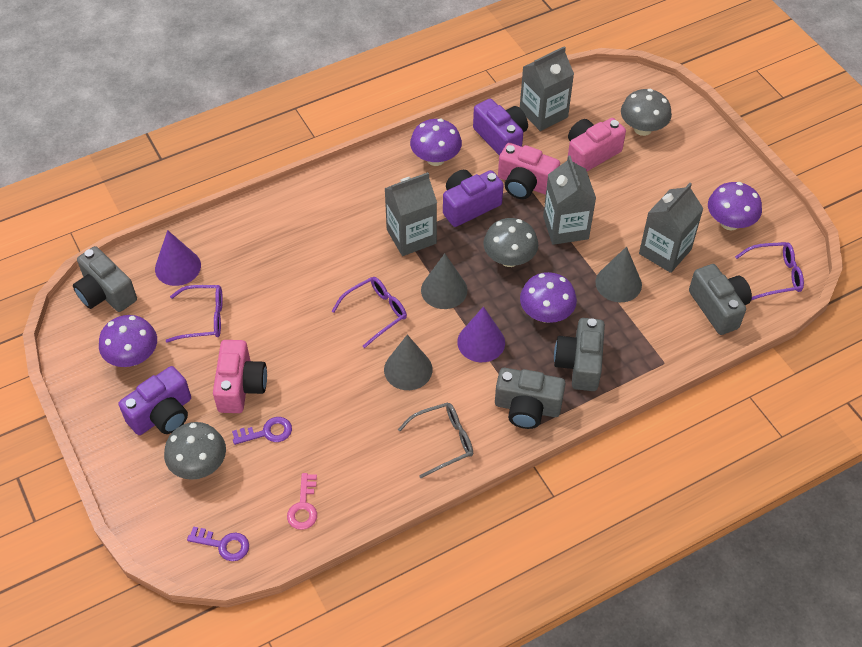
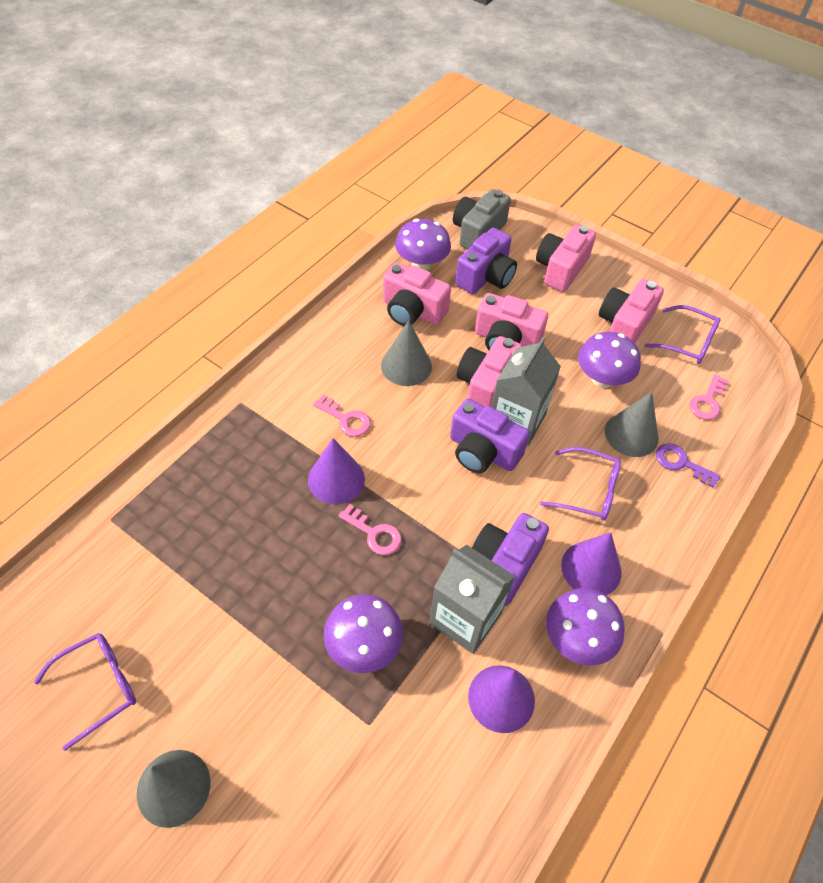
grey camera: [73,246,137,312] [495,368,566,429] [554,318,605,391] [689,264,752,335] = 4 -> [453,189,511,249] = 1
grey carton: [384,172,437,256] [520,46,574,131] [543,155,596,245] [639,183,704,273] = 4 -> [429,545,515,654] [491,337,561,446] = 2
grey glasses: [398,402,473,478] = 1 -> none = 0
grey mushroom: [164,422,226,480] [483,218,538,267] [621,89,672,136] = 3 -> none = 0
pink camera: [213,340,267,413] [498,143,560,199] [567,118,626,171] = 3 -> [383,262,451,326] [457,336,522,407] [475,293,548,350] [536,225,596,292] [599,279,664,343] = 5
pink key: [287,473,317,530] = 1 -> [313,395,371,437] [339,504,402,555] [690,374,729,420] = 3
purple cone: [155,230,201,286] [457,306,505,362] = 2 -> [308,438,365,504] [468,665,535,733] [561,532,622,595] = 3
purple key: [187,526,249,561] [232,417,292,445] = 2 -> [656,443,721,488] = 1

